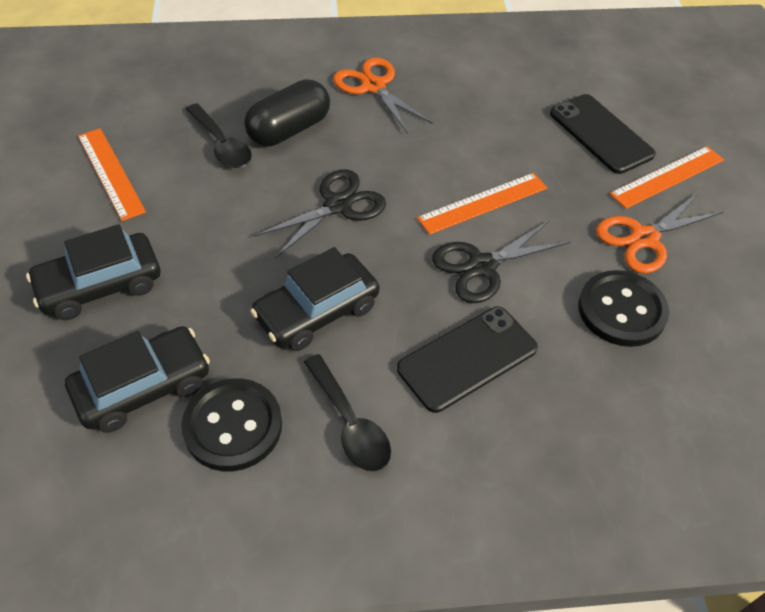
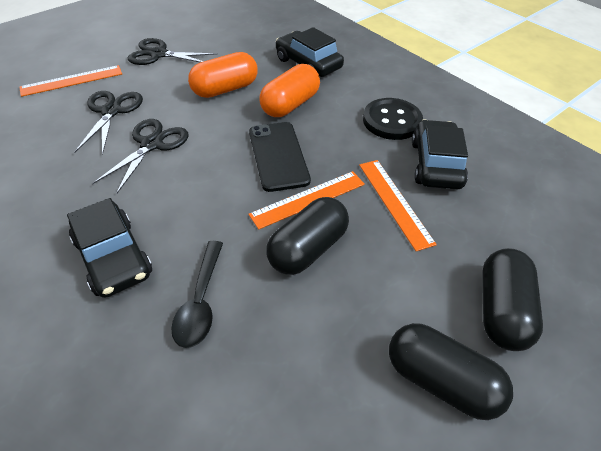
black button: [181,378,282,471] [578,270,669,347] = 2 -> [363,98,423,140] = 1
black capsule: [244,79,330,147] = 1 -> [266,197,349,275] [389,323,513,420] [482,248,543,351] = 3
black phone: [397,307,538,413] [550,94,656,174] = 2 -> [249,122,311,192] = 1
black scissors: [254,169,386,258] [432,220,571,303] = 2 -> [74,91,143,155] [92,119,189,194] [128,38,217,65] = 3
black spoon: [186,104,252,168] [304,354,391,472] = 2 -> [171,241,223,348] = 1
orange capsule: none = 0 -> [188,52,258,98] [259,64,320,117] = 2
orange scissors: [333,58,433,134] [596,193,724,273] = 2 -> none = 0

